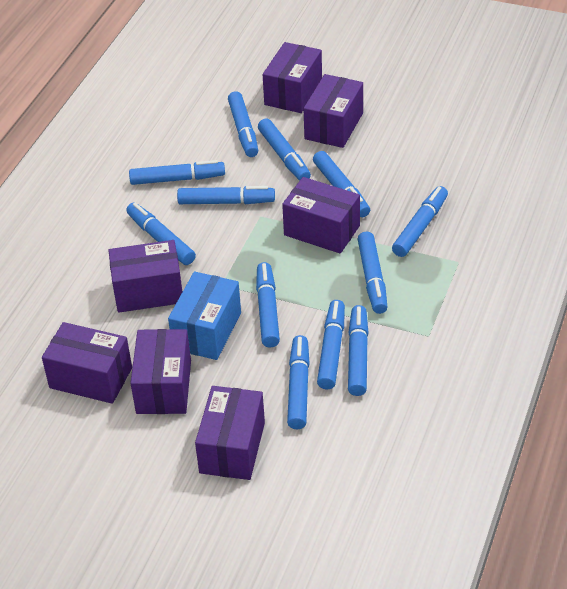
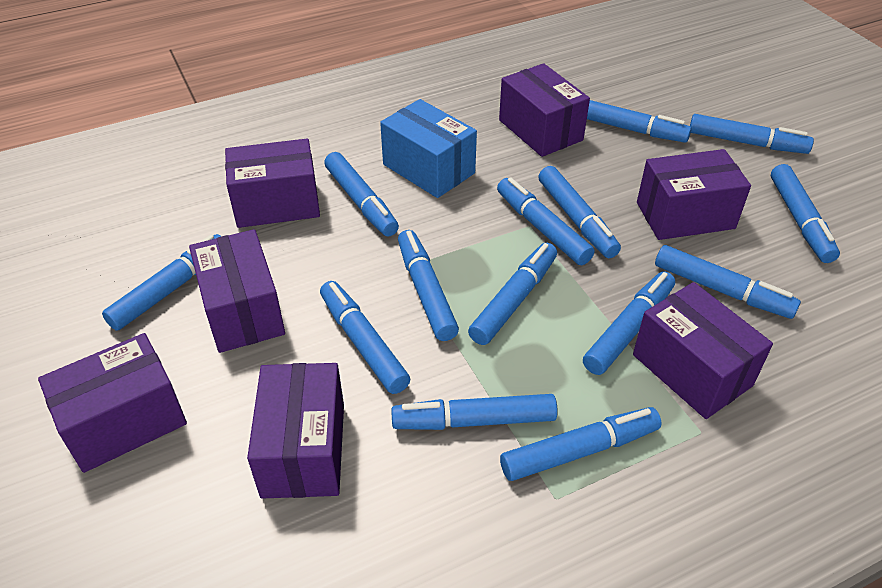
blue marker: [126,203,196,265] [129,160,225,185] [177,186,275,204] [228,91,258,157] [256,262,280,347] [258,118,311,181] [287,335,310,429] [313,151,370,217] [317,300,345,389] [348,305,369,396] [358,232,388,314] [392,186,448,257] = 12 -> [102,234,221,331] [320,281,410,394] [324,152,399,237] [391,394,557,430] [398,230,459,341] [468,243,557,345] [497,177,595,265] [500,407,662,481] [538,166,621,258] [583,272,675,375] [587,100,692,143] [655,245,801,319] [690,114,814,154] [771,164,840,263] = 14

